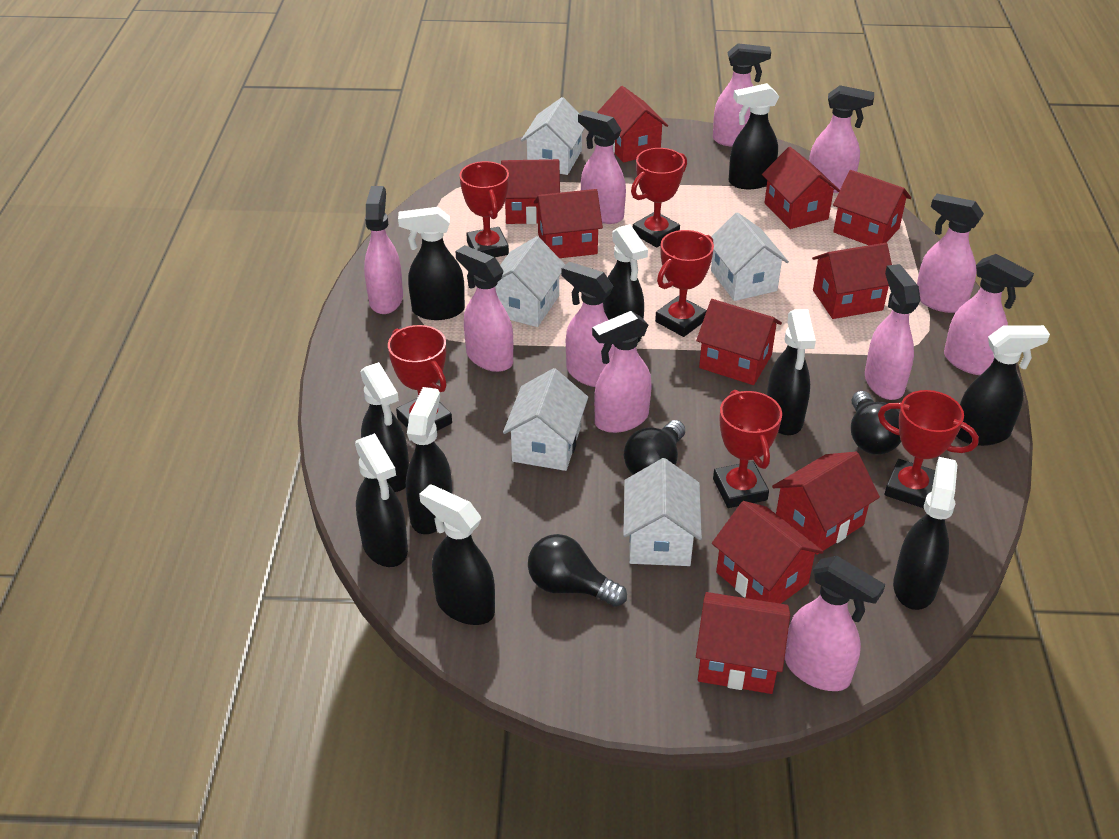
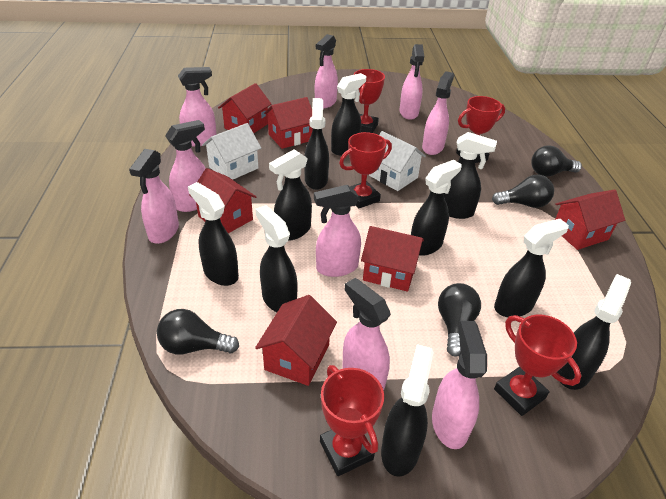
black light bulb: [528,534,627,607] [624,420,685,475] [851,391,901,455] = 3 -> [157,309,239,355] [438,283,481,357] [492,175,554,208] [531,146,582,177] = 4
pink spray bottle: [364,186,403,314] [455,245,513,372] [561,262,615,387] [578,110,626,224] [592,311,652,433] [713,43,771,147] [785,556,885,691] [809,85,874,193] [865,264,921,400] [917,194,984,313] [944,254,1034,375] = 11 -> [129,149,179,244] [165,120,206,212] [178,67,216,147] [314,185,361,277] [315,34,338,108] [342,278,391,391] [400,44,424,120] [422,71,454,155] [432,321,487,449] = 9
red house: [501,159,560,224] [534,189,603,258] [597,86,668,163] [696,299,782,385] [696,592,790,694] [712,501,824,604] [762,147,840,229] [772,452,880,555] [812,243,892,319] [833,170,911,245] = 10 -> [189,168,256,233] [218,83,271,133] [255,295,337,386] [264,97,313,149] [361,226,424,292] [555,190,625,250] = 6
red trophy: [388,325,452,431] [460,161,509,257] [631,148,687,248] [655,230,714,337] [713,390,782,508] [878,390,979,508] = 6 -> [320,365,384,476] [339,132,392,208] [353,69,385,133] [456,96,505,163] [494,315,581,416] = 5
white house: [495,236,565,327] [503,368,588,471] [521,97,585,175] [623,458,702,566] [711,212,789,301] = 5 -> [202,123,261,180] [369,131,426,191] = 2

